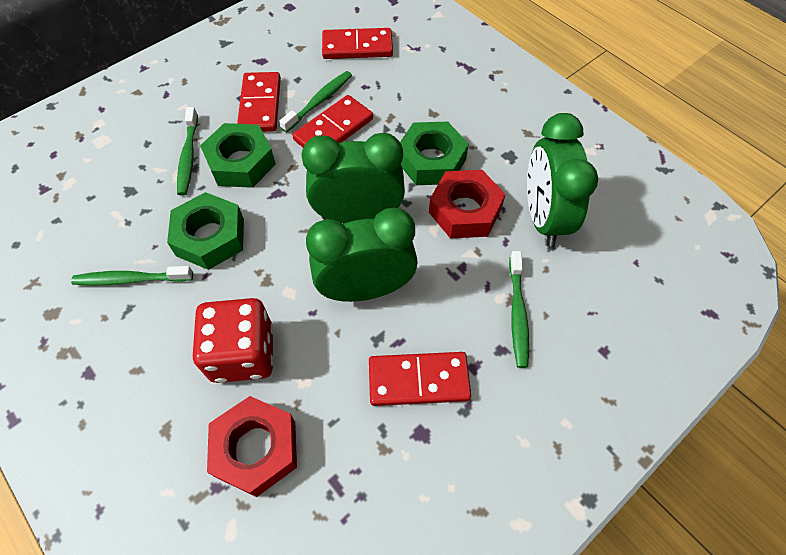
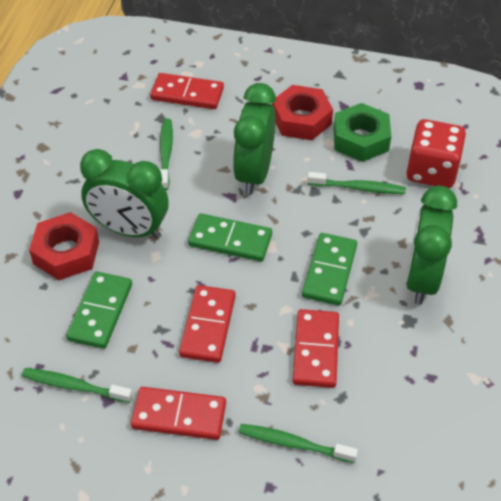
green domino: none = 0 -> [66,271,132,349] [188,213,272,262] [302,233,357,306] = 3
green nut: [167,192,244,270] [200,123,276,188] [400,121,469,185] = 3 -> [334,103,391,162] = 1

